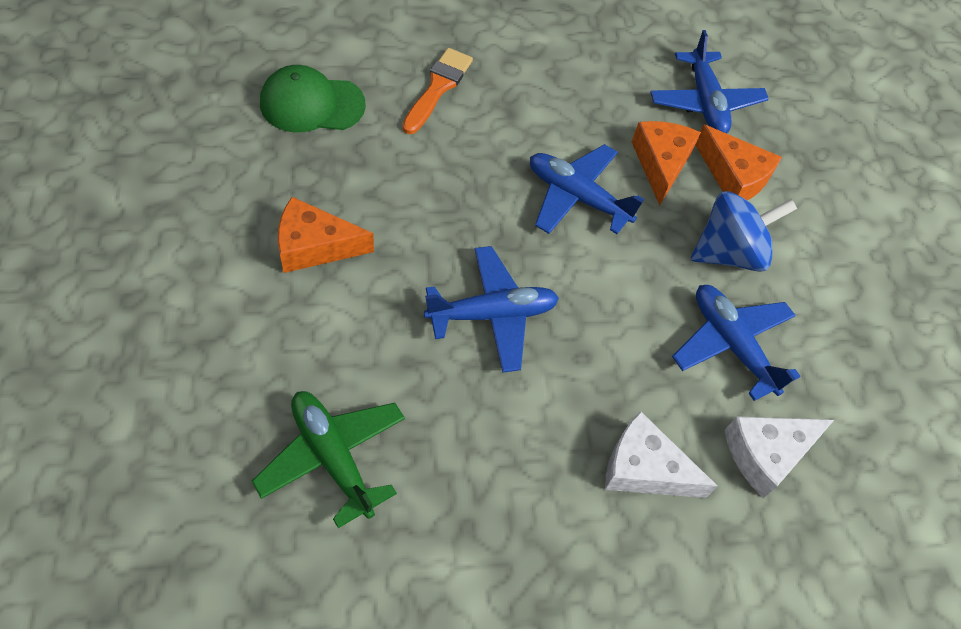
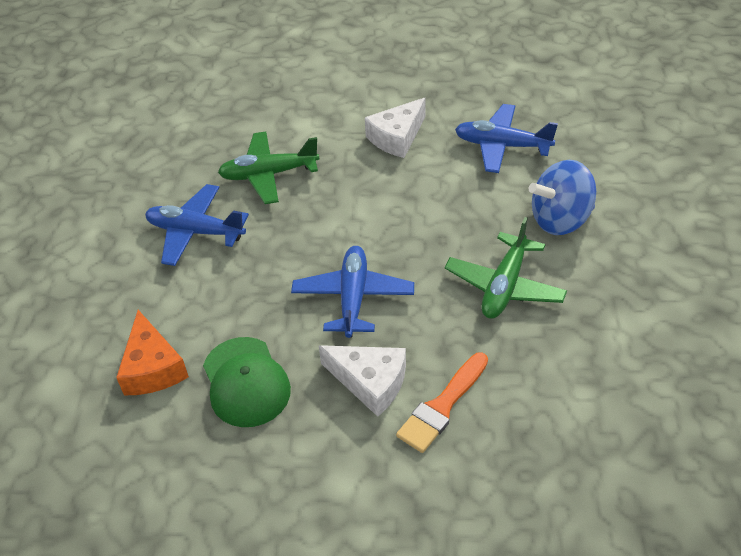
blue plane: [424,246,559,373] [530,144,644,234] [650,30,769,134] [672,285,801,401] = 4 -> [145,184,249,266] [291,246,414,338] [455,104,558,173] = 3
green plane: [252,391,405,528] = 1 -> [218,132,319,204] [445,217,567,319] = 2
orange cheese: [278,197,374,273] [632,121,701,206] [695,124,782,200] = 3 -> [116,310,189,395] = 1

